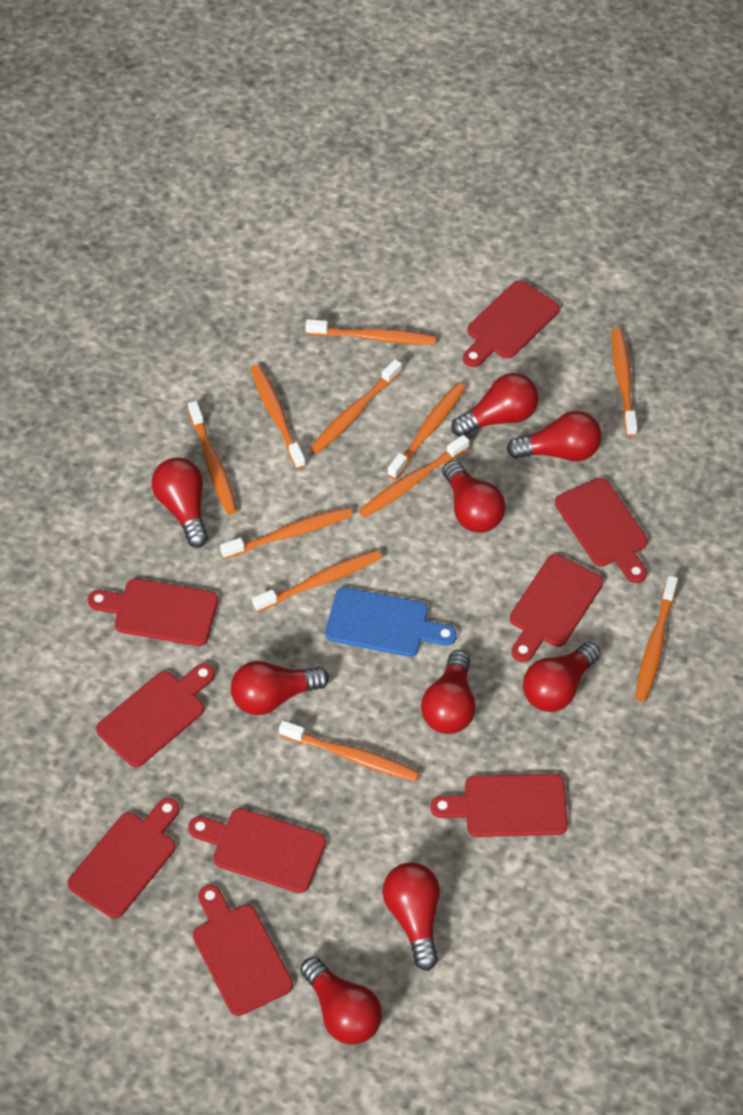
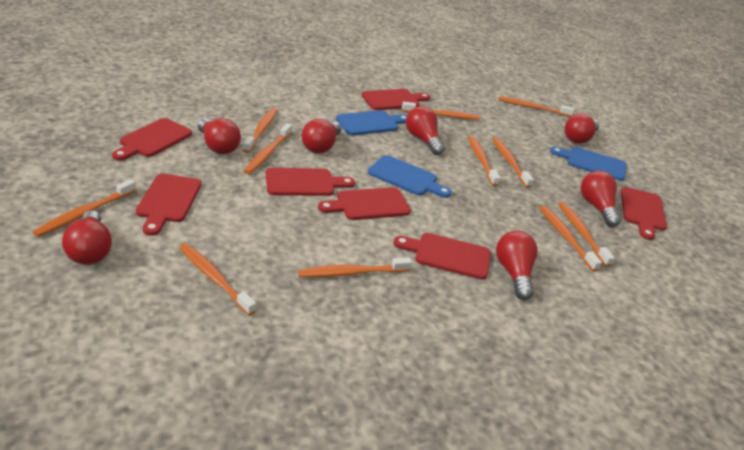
blue cutting board: [325,587,457,657] = 1 -> [336,110,407,136] [368,155,452,198] [550,147,627,181] = 3
red cutting board: [67,798,179,918] [88,579,218,646] [96,663,215,767] [188,808,326,893] [193,885,293,1016] [430,774,568,837] [463,280,560,367] [510,554,603,662] [555,478,648,583] = 9 -> [112,118,192,161] [136,174,201,236] [266,168,355,196] [318,187,411,220] [361,89,430,110] [393,233,491,280] [621,187,667,240] = 7
red light bulb: [152,458,208,548] [231,661,329,715] [300,957,382,1044] [382,862,440,971] [421,650,476,734] [442,460,506,533] [451,373,539,437] [507,411,602,461] [523,642,601,712] = 9 -> [62,210,112,265] [198,118,241,154] [301,119,341,153] [406,106,445,155] [496,231,538,300] [564,113,599,144] [581,171,621,227] = 7

